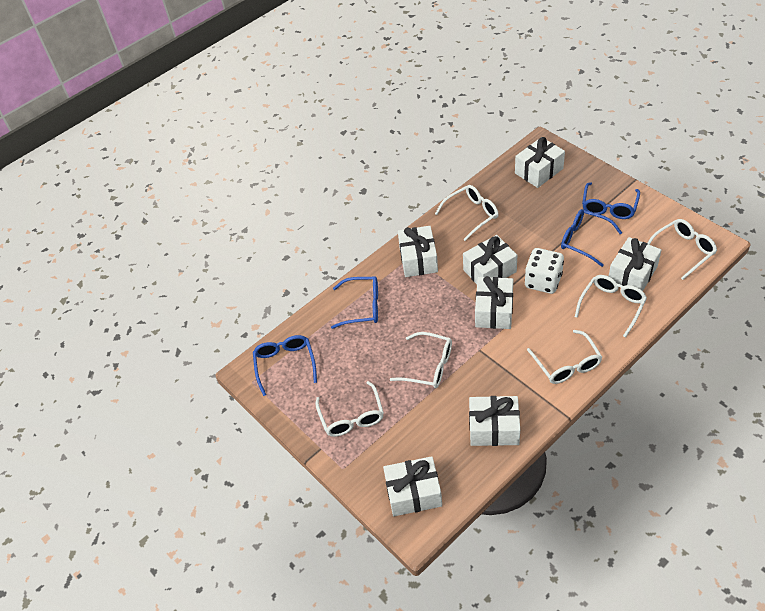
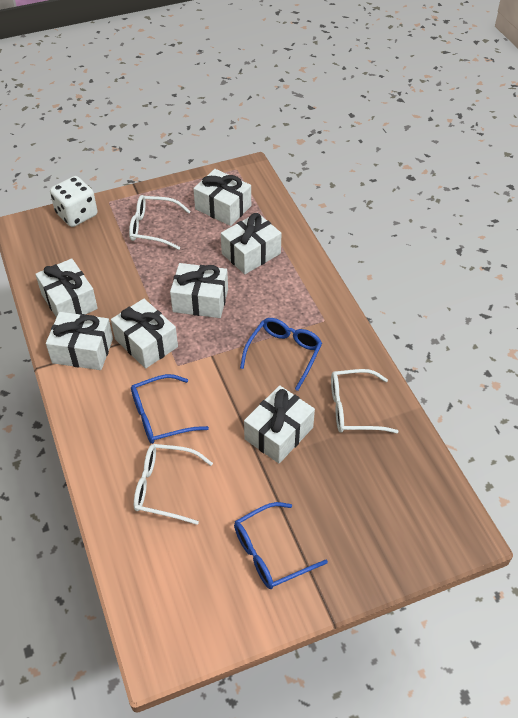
blue glasses: [253,335,317,396] [331,277,378,329] [561,209,622,267] [582,182,640,219] = 4 -> [131,374,209,444] [234,502,328,589] [240,318,322,391] = 3
white glasses: [315,381,384,437] [390,332,452,388] [435,185,499,241] [527,330,602,384] [575,275,647,338] [648,219,717,280] = 6 -> [129,195,191,250] [134,444,213,525] [331,369,399,433] = 3

